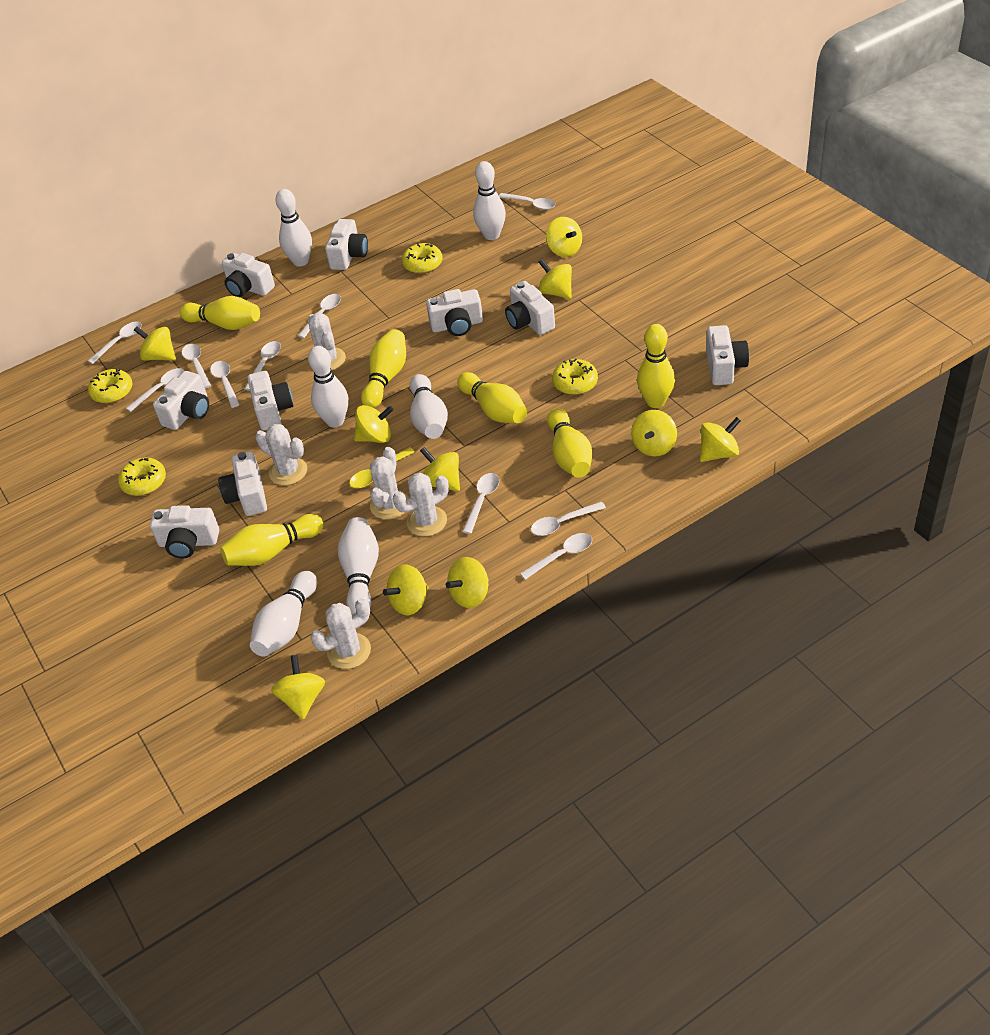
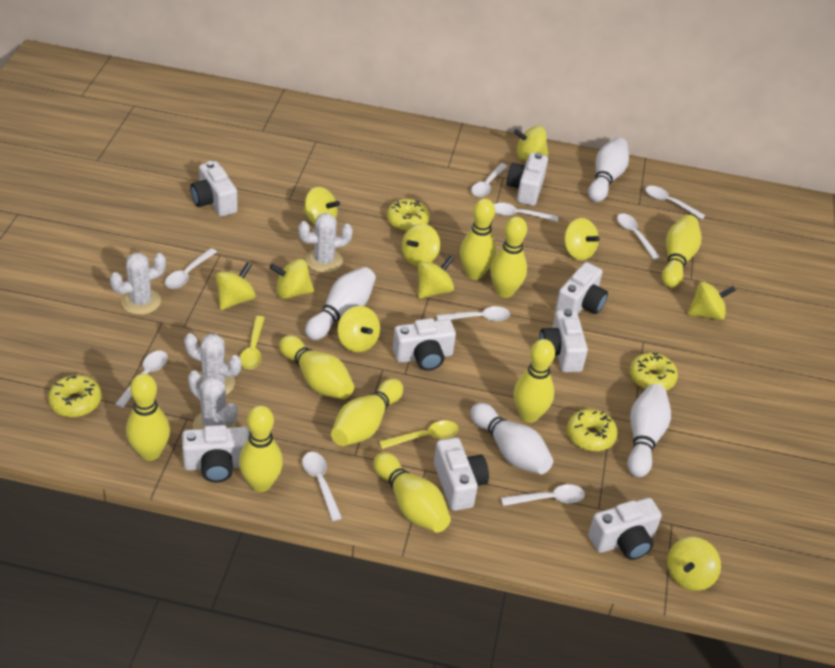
white bowling pin: [250,571,317,657] [275,189,312,267] [308,346,349,427] [337,517,379,615] [410,374,448,439] [473,161,506,240] = 6 -> [305,267,376,340] [470,403,553,474] [588,137,629,202] [627,384,671,477] = 4
white cactus: [256,424,307,485] [308,313,346,370] [311,598,371,669] [370,447,409,520] [393,473,449,536] = 5 -> [110,253,166,315] [184,333,242,395] [188,370,238,429] [298,213,353,273] = 4
white camera: [150,505,219,558] [153,371,209,430] [218,451,267,516] [222,253,275,297] [247,371,293,431] [325,219,368,270] [426,289,483,336] [505,281,555,335] [706,325,749,385] = 9 -> [182,425,249,482] [190,161,238,216] [393,318,456,371] [434,438,489,511] [506,152,548,206] [539,309,588,372] [555,262,608,314] [588,498,662,560] = 8
white spoon: [88,321,142,364] [126,368,184,412] [182,344,211,389] [210,361,240,408] [245,341,281,391] [298,294,341,338] [462,473,499,534] [499,193,555,210] [520,533,592,580] [531,502,606,536] = 10 -> [115,351,168,408] [165,248,217,289] [302,452,342,521] [436,306,510,321] [471,163,508,197] [494,203,558,222] [501,484,585,506] [617,213,660,260] [645,186,705,220] = 9
yellow bowling pin: [179,296,260,330] [220,514,324,566] [361,329,406,408] [457,372,527,423] [547,408,592,478] [637,324,675,408] = 6 -> [126,373,170,461] [239,405,283,492] [279,335,354,399] [331,379,403,446] [373,452,451,533] [460,199,496,280] [490,217,527,298] [514,339,555,423] [662,215,701,288] = 9
yellow spoon: [350,447,415,488] = 1 -> [240,316,265,369] [379,420,459,449] = 2

